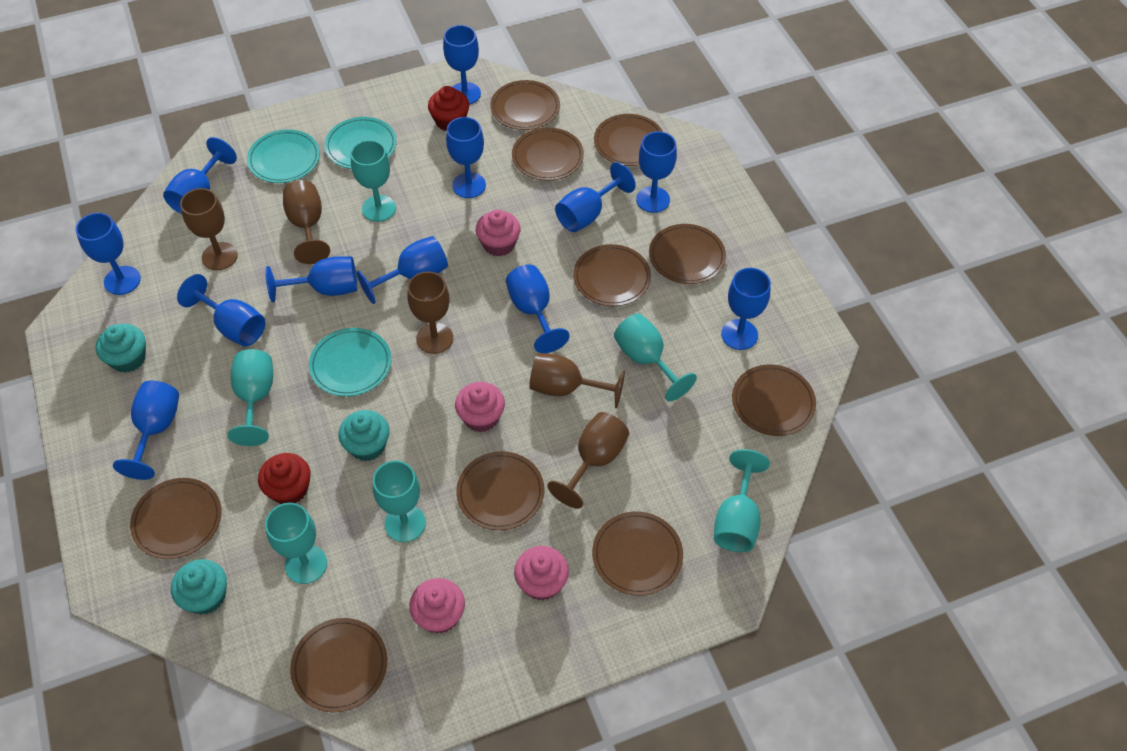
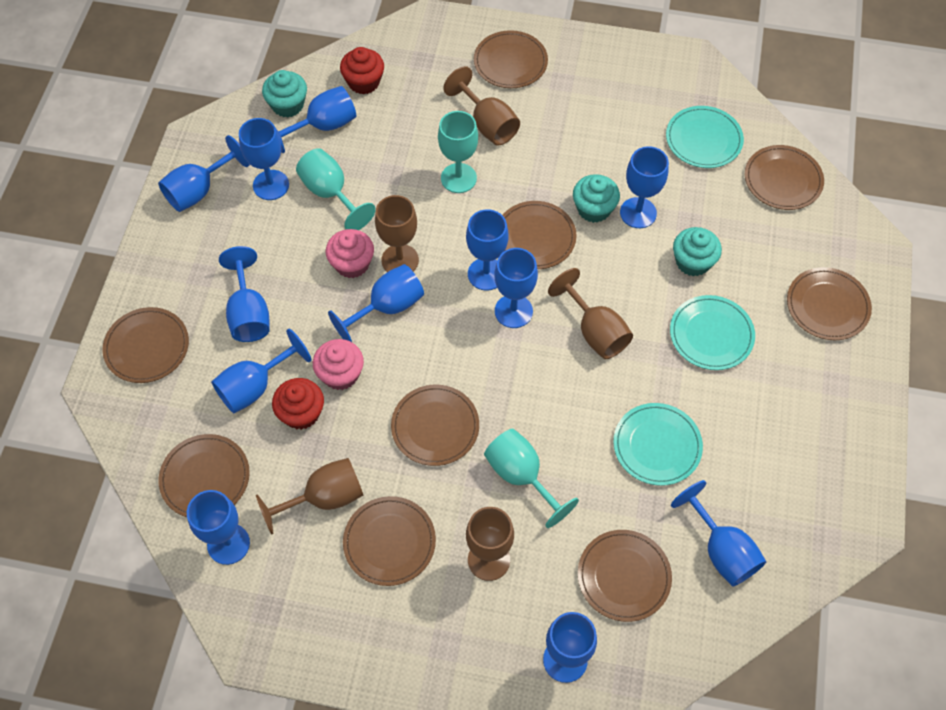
brown plate: [130,478,222,559] [290,618,387,713] [456,451,544,531] [490,80,560,130] [512,127,584,181] [573,244,651,306] [592,512,683,596] [594,114,663,166] [649,224,726,284] [732,364,816,436] = 10 -> [102,307,189,383] [158,434,250,517] [343,496,436,586] [391,385,479,466] [474,30,548,88] [503,201,577,269] [578,530,672,622] [745,145,824,210] [787,267,872,340] = 9
pink cupcake: [409,578,465,634] [455,382,505,432] [476,210,521,256] [514,546,569,600] = 4 -> [313,339,364,390] [326,229,374,278] = 2
turquoise goblet: [228,349,273,446] [265,503,327,584] [351,140,396,222] [373,461,426,542] [614,314,697,401] [714,449,770,552] = 6 -> [296,148,376,230] [438,111,478,193] [484,429,579,528] = 3

